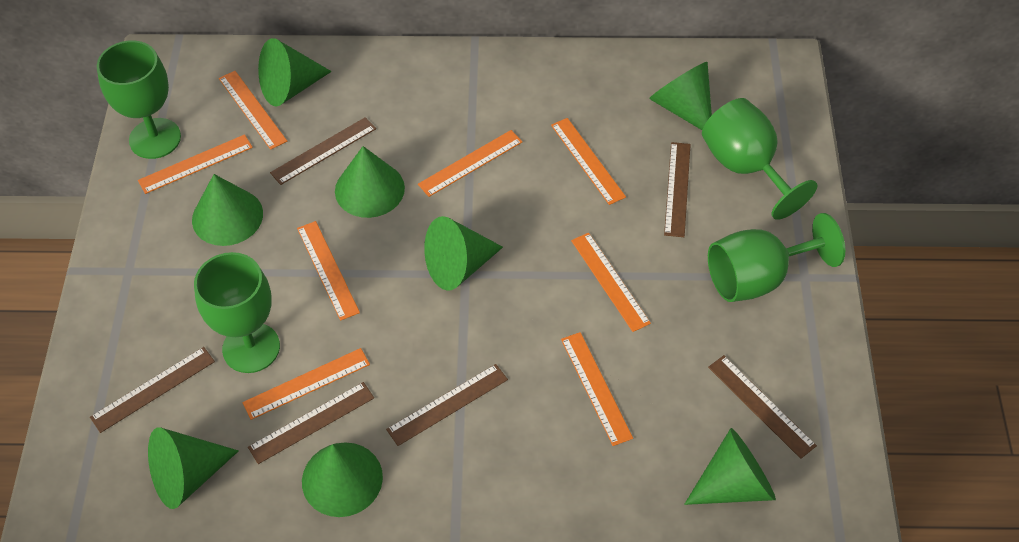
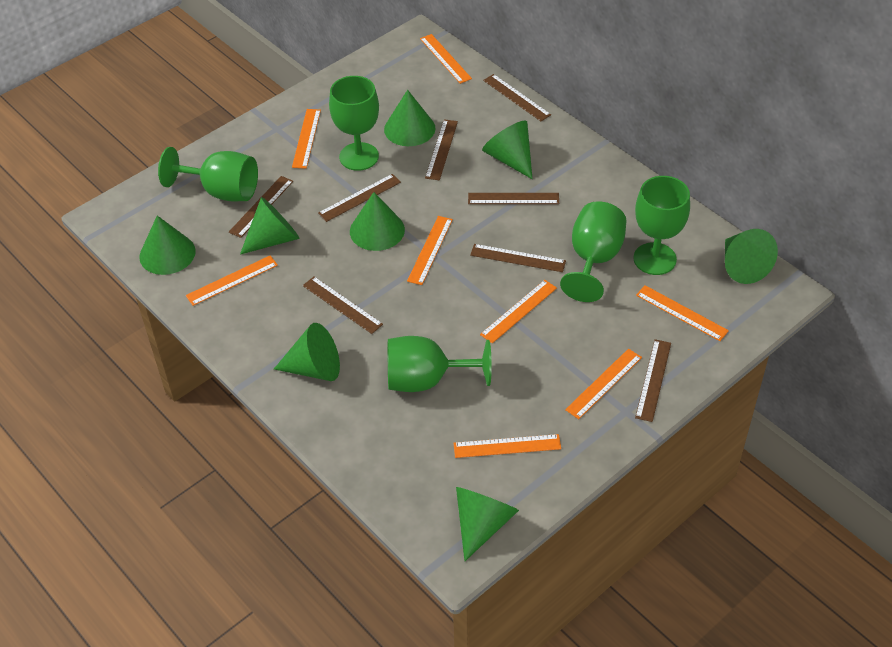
brown ruler: [90,347,215,433] [248,382,374,464] [270,117,376,185] [386,364,508,446] [664,142,691,237] [708,355,817,459] = 6 -> [229,176,293,238] [303,277,383,334] [318,174,401,222] [425,119,458,180] [468,193,559,204] [470,244,566,272] [483,74,551,121] [635,339,671,422] = 8
green goblet: [97,40,181,159] [194,252,280,373] [702,98,818,220] [708,213,845,302] = 4 -> [158,147,258,201] [329,76,379,171] [388,336,492,392] [560,201,627,302] [634,176,690,275] = 5

